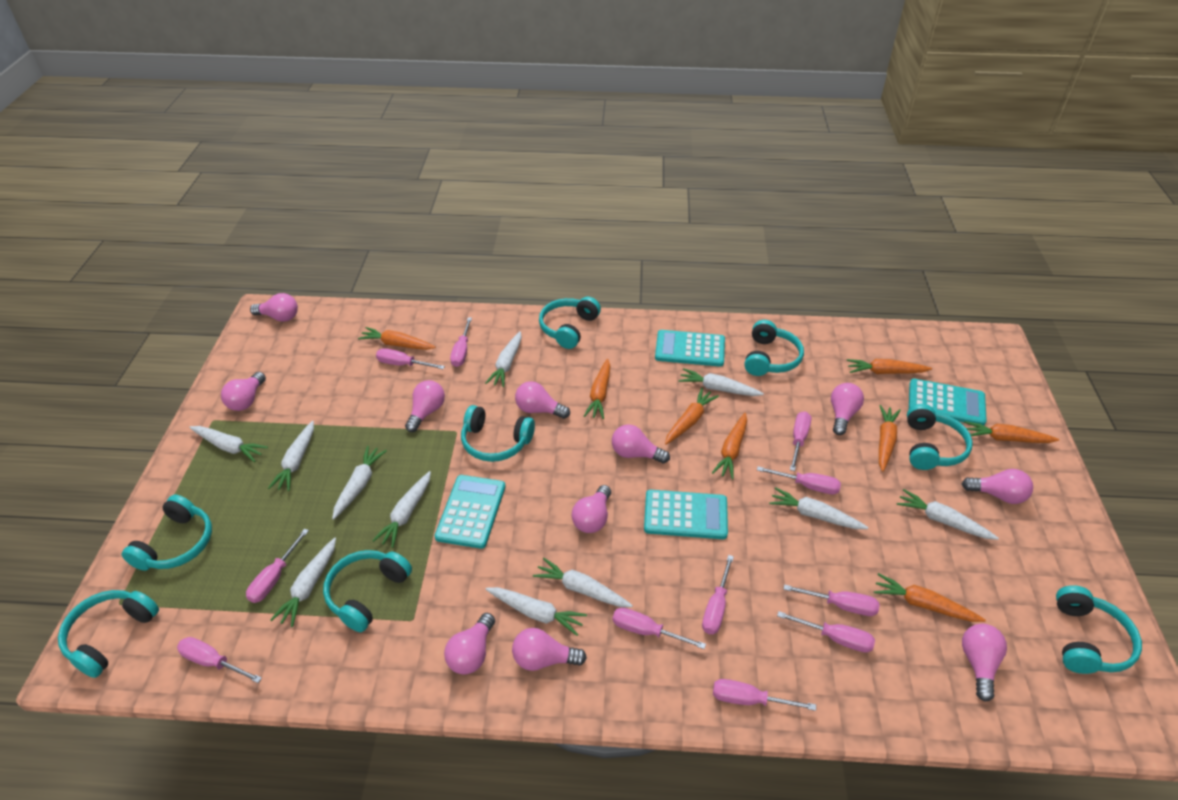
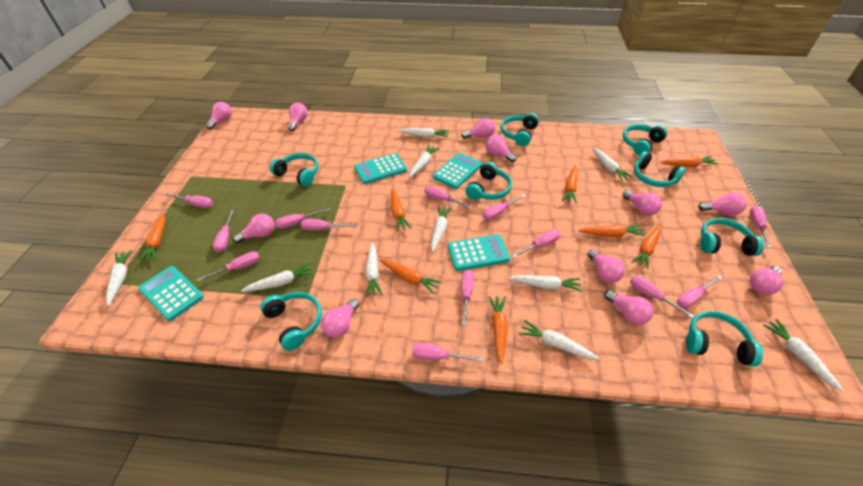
pink screwdriver: [177,637,262,683] [246,529,309,603] [376,348,445,369] [450,317,472,367] [613,608,706,649] [702,555,734,634] [713,679,816,711] [757,466,841,494] [777,611,875,653] [784,584,880,616] [790,411,811,471] = 11 -> [165,193,213,208] [197,251,260,282] [213,209,234,252] [275,208,330,229] [301,219,357,230] [412,343,483,362] [424,186,472,209] [461,270,474,325] [483,194,526,220] [512,230,560,257] [630,276,694,318] [677,275,722,309] [750,206,771,248] = 13
white carrot: [189,426,268,462] [268,421,314,491] [270,538,336,627] [332,446,387,520] [372,471,431,548] [485,331,522,387] [485,587,587,636] [533,558,633,607] [678,368,764,396] [769,487,868,529] [897,489,999,540] = 11 -> [106,250,132,306] [241,263,314,292] [365,242,383,297] [398,128,449,138] [409,145,440,178] [431,205,452,252] [509,275,582,292] [519,320,599,359] [592,147,633,181] [763,319,844,391] = 10

